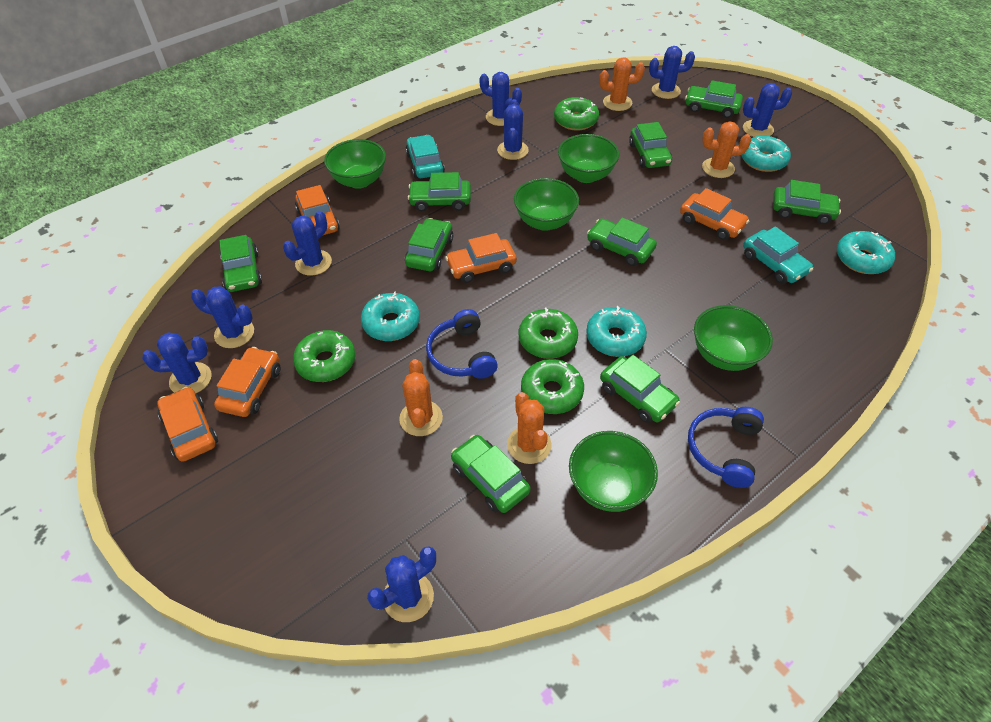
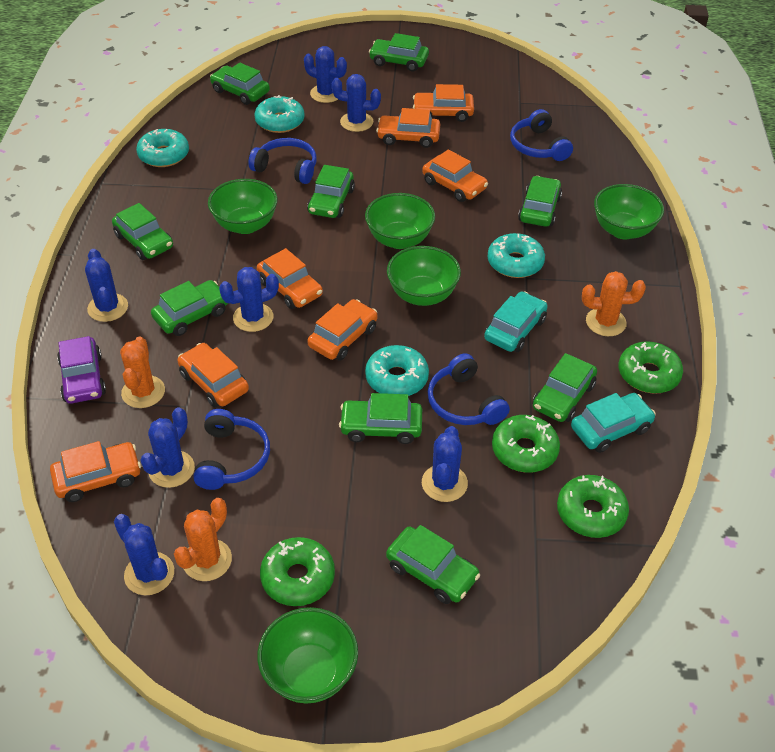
blue cactus: [142,332,212,393] [191,286,254,348] [283,211,332,276] [367,546,436,622] [479,72,522,126] [497,99,529,160] [649,46,695,99] [743,83,792,137] = 8 -> [85,249,128,322] [114,514,174,595] [141,407,195,488] [219,267,279,332] [304,46,347,103] [332,74,381,132] [422,426,468,502] = 7
blue headphones: [426,309,498,379] [688,407,764,488] = 2 -> [193,409,270,490] [248,138,317,184] [428,353,510,425] [510,109,573,161] = 4
orange cactus: [399,359,443,436] [507,392,552,464] [599,57,645,111] [702,121,751,178] = 4 -> [120,336,165,408] [174,498,232,581] [582,271,646,336] = 3
orange car: [157,387,218,462] [214,347,280,417] [295,185,340,235] [445,233,517,283] [680,188,749,240] = 5 -> [50,441,141,502] [177,343,249,407] [257,248,323,309] [307,299,377,360] [376,108,440,148] [413,84,474,122] [422,149,488,202] = 7
purple car: none = 0 -> [57,336,106,404] = 1

